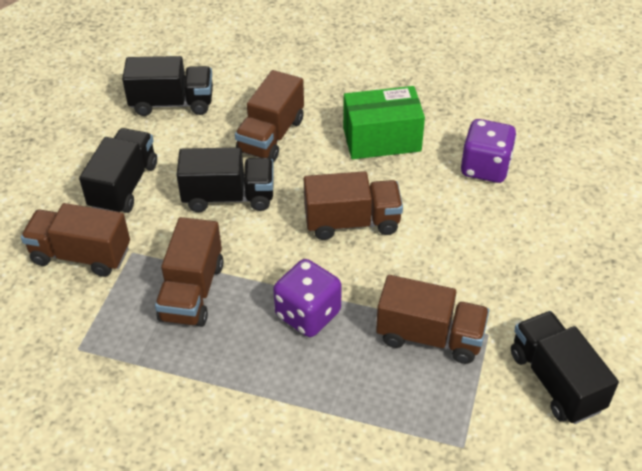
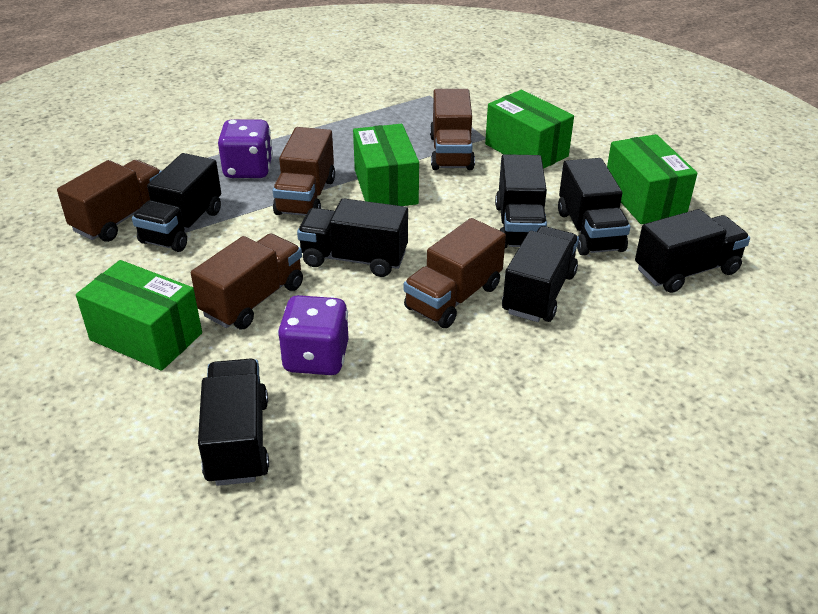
black truck: [79,128,157,213] [122,56,213,116] [177,147,274,212] [511,311,619,424] = 4 -> [132,153,221,252] [198,359,269,486] [297,198,408,277] [495,154,547,248] [502,226,579,322] [558,158,630,256] [635,209,750,293] = 7
green box: [343,86,425,159] = 1 -> [76,260,202,371] [353,124,419,206] [485,90,574,169] [607,134,697,224] = 4

